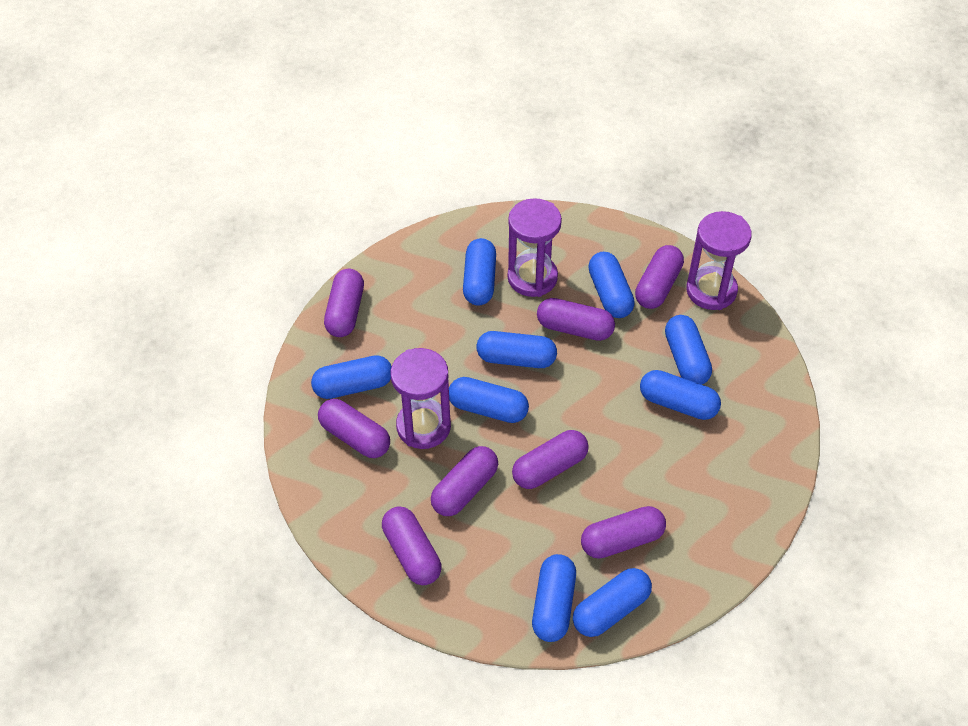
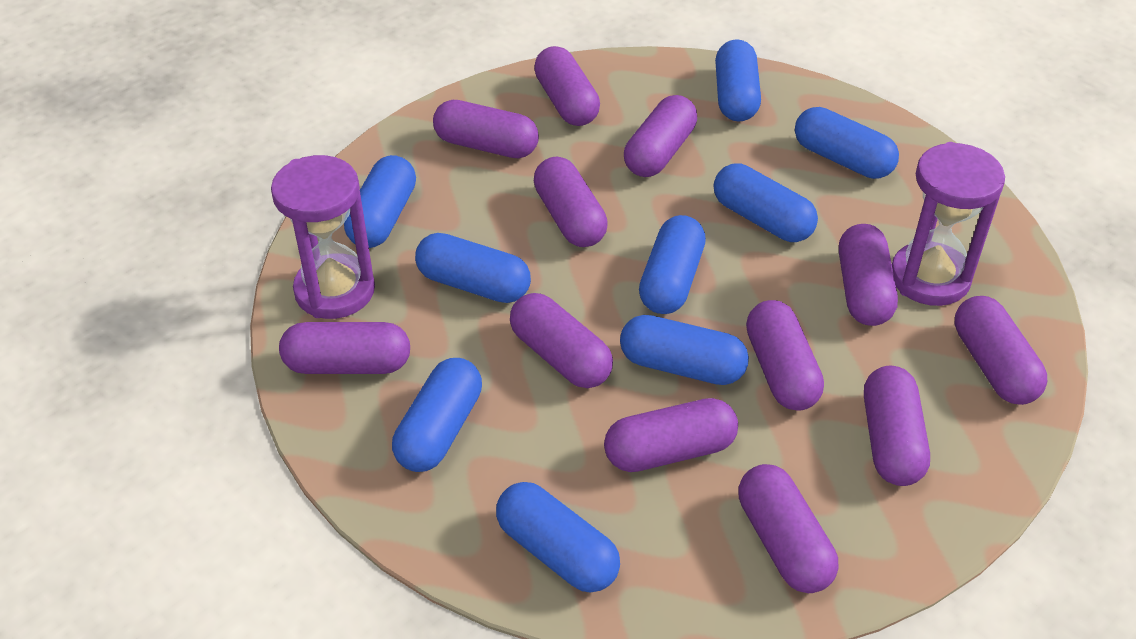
purple capsule: [318,399,390,458] [324,269,364,337] [382,506,441,585] [431,446,498,516] [512,430,589,489] [537,298,615,341] [581,506,666,558] [635,245,684,309] = 8 -> [279,322,410,374] [433,100,539,158] [510,293,613,388] [534,46,600,126] [534,156,608,247] [604,398,738,472] [624,95,697,177] [739,464,838,593] [746,300,824,411] [839,224,898,326] [864,366,930,486] [955,296,1047,405] = 12
purple hourglass: [390,348,451,449] [508,198,562,297] [686,211,752,310] = 3 -> [271,155,375,319] [892,142,1005,306] = 2

